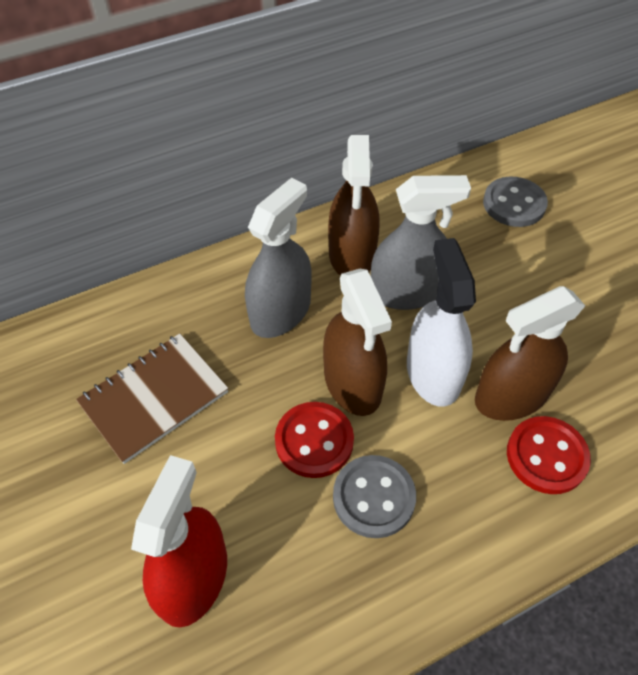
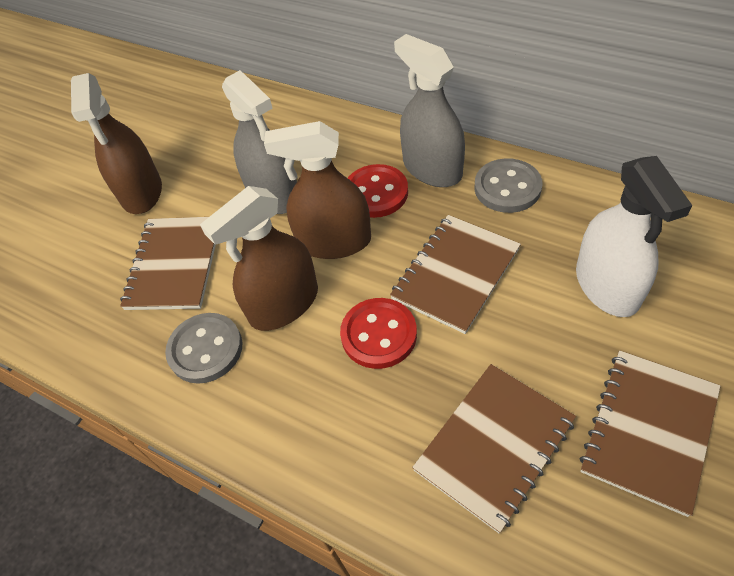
brown notebook: [76,333,229,464] = 1 -> [120,217,216,310] [390,215,521,334] [412,364,576,533] [580,350,720,517] = 4
red spray bottle: [131,455,227,627] = 1 -> none = 0

